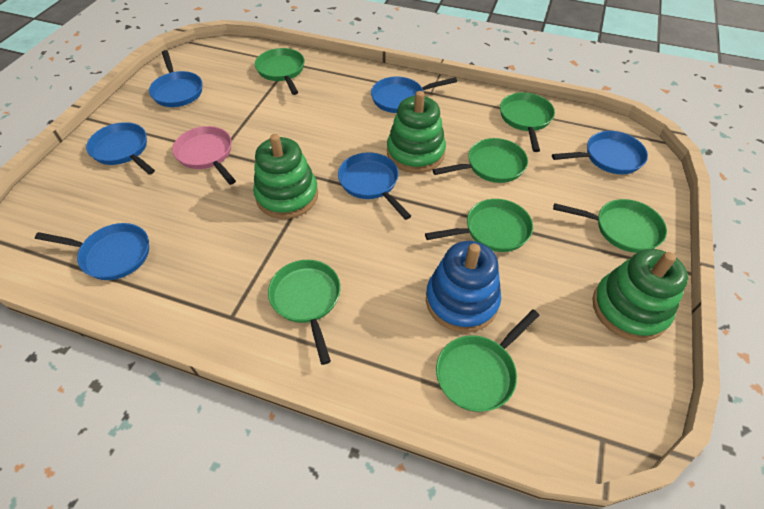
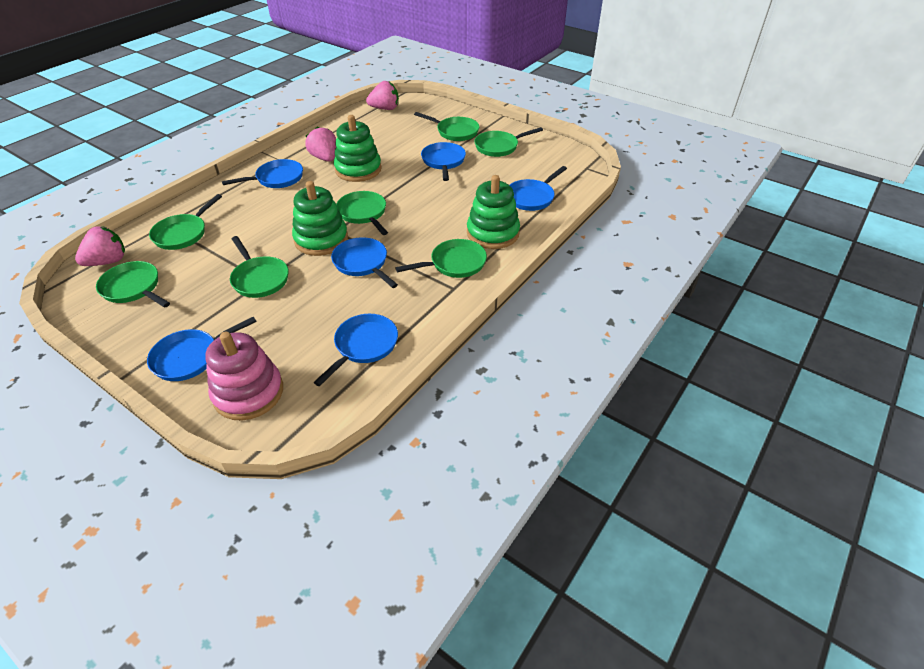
blue stacking toy: [426,241,501,333] = 1 -> none = 0
pink pan: [172,126,236,185] = 1 -> none = 0
pink stacking toy: none = 0 -> [205,332,283,421] = 1
pink strawberry: none = 0 -> [75,226,125,266] [305,127,336,162] [366,81,399,110] = 3

